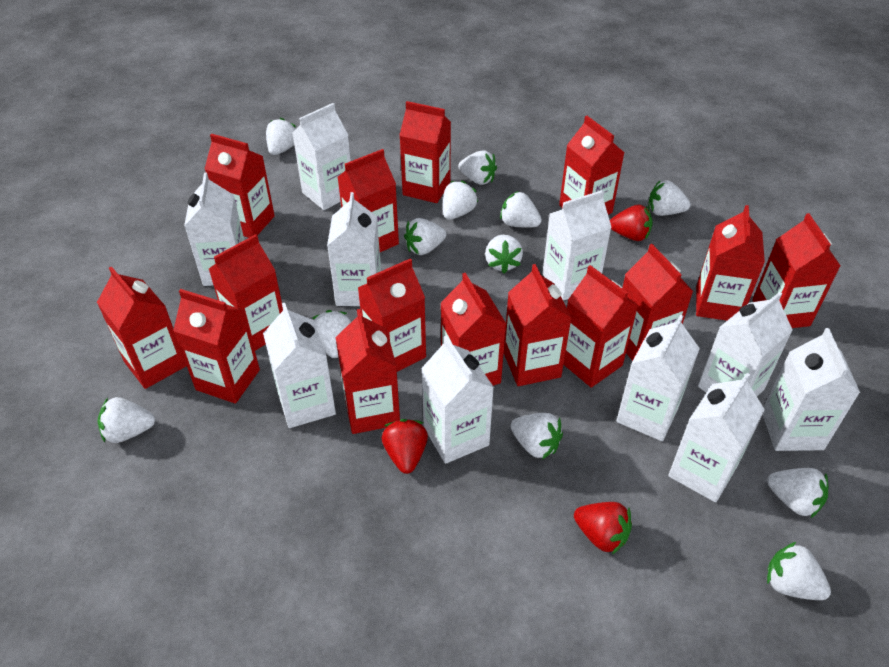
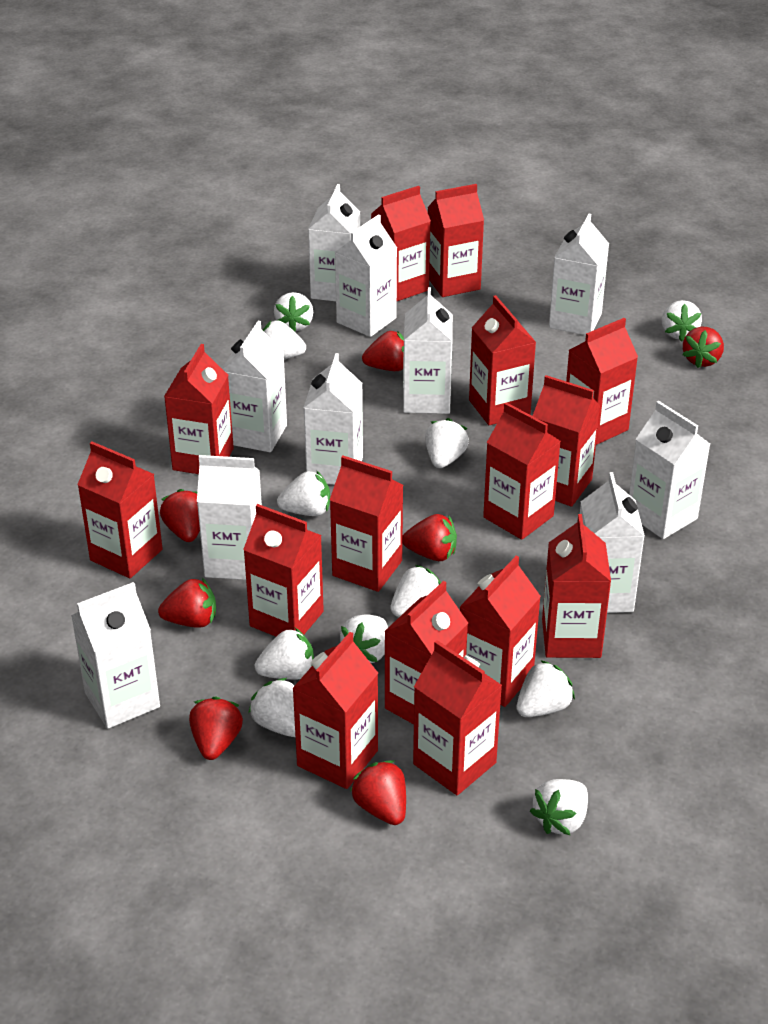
red strawberry: [382,419,428,474] [574,502,632,554] [610,205,653,241] = 3 -> [158,578,216,628] [160,489,200,542] [189,696,243,760] [350,760,406,825] [362,331,404,371] [402,514,457,561] [683,327,724,368] = 7
white strawberry: [98,397,155,443] [266,118,296,155] [312,310,351,358] [404,218,446,255] [443,181,478,220] [458,150,497,185] [485,235,523,273] [500,191,542,228] [511,413,563,459] [648,181,691,216] [767,468,828,518] [767,542,831,600] = 12 -> [248,678,295,737] [255,628,314,680] [263,320,306,359] [274,292,313,332] [277,470,330,516] [340,614,388,663] [390,565,441,617] [425,418,469,468] [517,660,575,717] [530,779,588,835] [662,300,702,342] = 11

